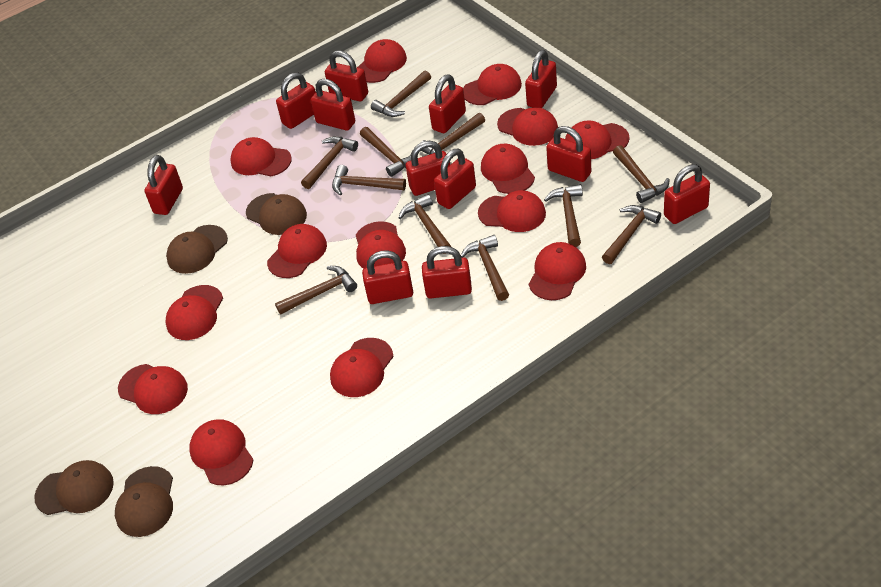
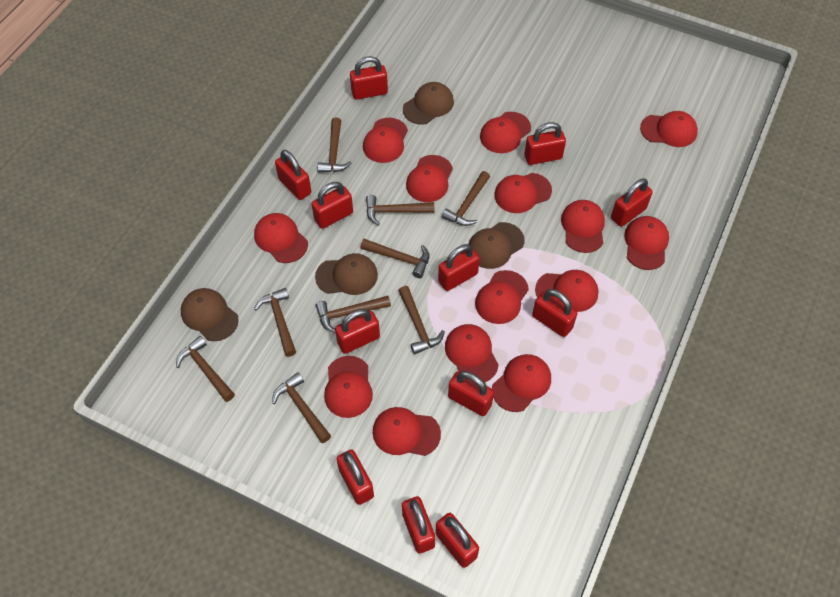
brown hammer: [275,266,357,315] [301,136,358,189] [332,165,406,196] [360,127,412,177] [371,70,431,117] [399,194,451,254] [420,113,485,155] [461,235,509,301] [544,184,583,247] [602,205,661,264] [613,145,670,203] = 11 -> [176,336,235,402] [254,288,296,357] [272,372,331,443] [315,296,391,333] [317,118,351,173] [360,239,430,278] [366,195,434,226] [398,286,445,355] [442,171,490,226] = 9

